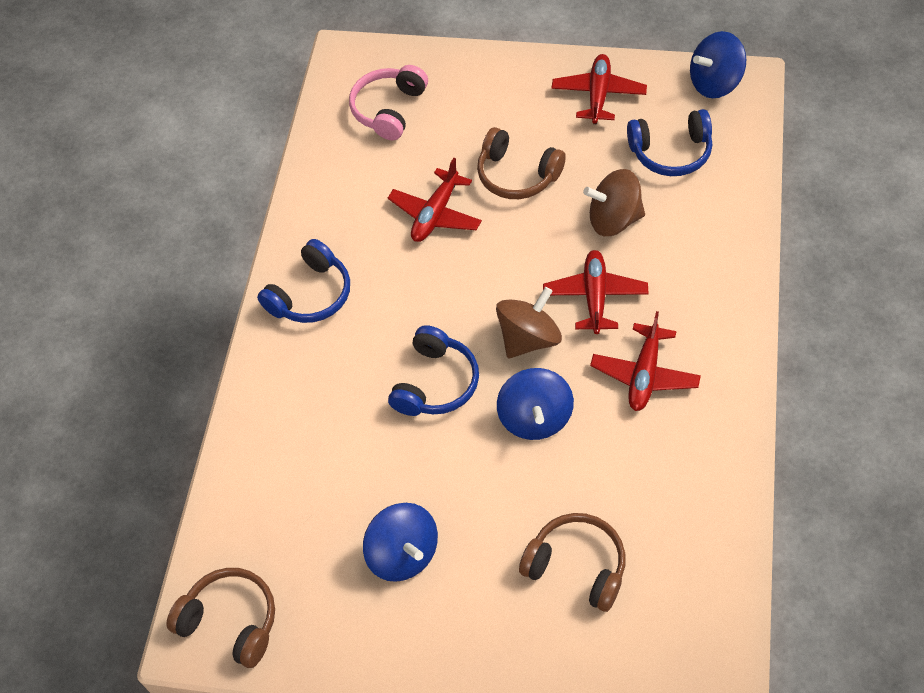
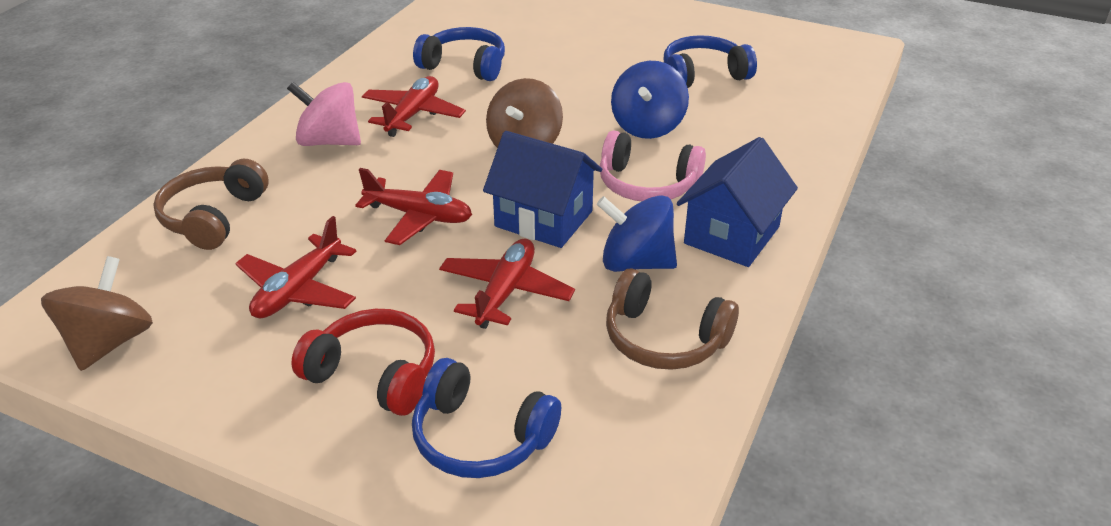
blue house: none = 0 -> [483,131,602,248] [677,137,798,267] = 2
blue spinning top: [363,503,438,582] [497,368,574,440] [690,31,746,98] = 3 -> [597,195,677,272] [611,61,689,139] = 2
brown headphones: [166,568,275,668] [477,127,566,199] [519,513,626,612] = 3 -> [153,159,269,250] [606,268,739,370] = 2
pink spinning top: none = 0 -> [287,82,361,146] = 1
red headphones: none = 0 -> [291,309,435,416] = 1

